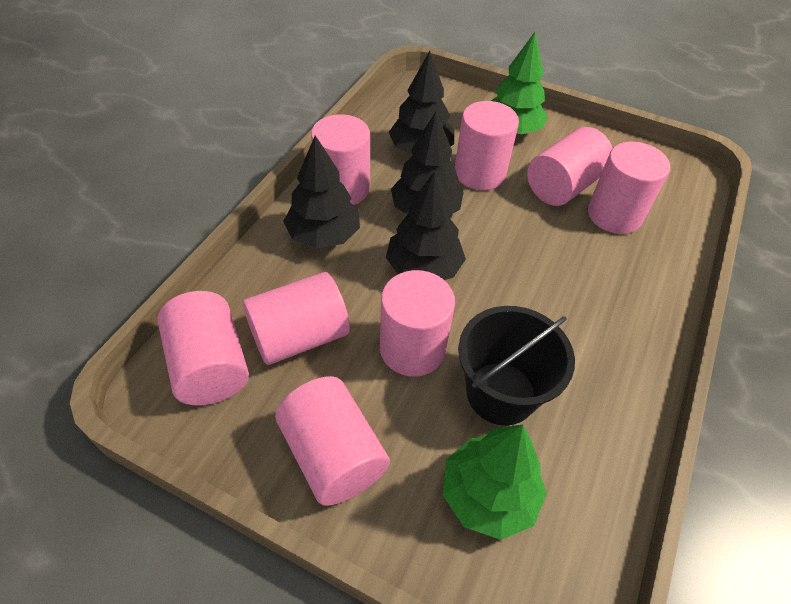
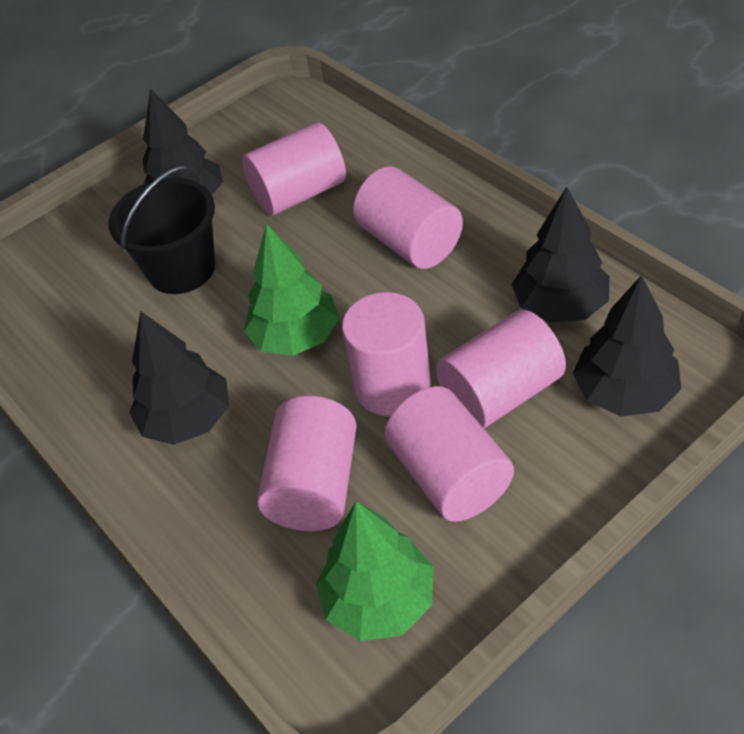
pink cylinder: [158,291,249,405] [243,272,350,365] [275,376,390,506] [311,114,370,205] [380,270,455,377] [455,101,519,190] [527,127,613,206] [588,142,670,234] = 8 -> [242,122,346,215] [257,396,357,531] [342,292,431,416] [353,166,463,269] [384,386,514,522] [436,310,566,428] = 6

